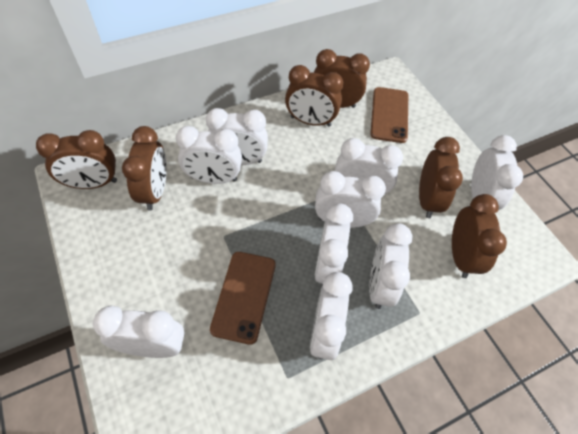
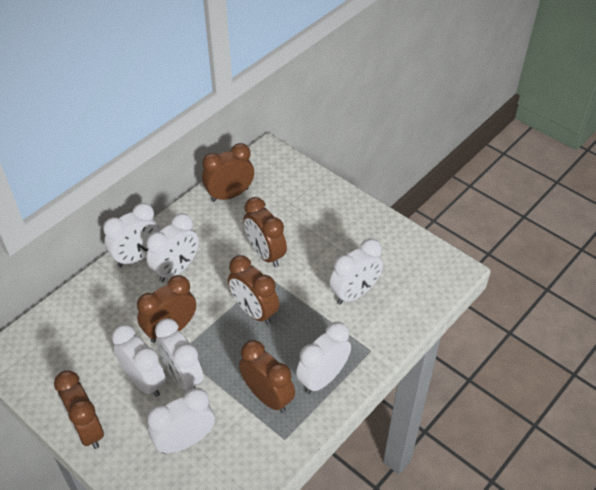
brown phone: [210,252,276,345] [370,87,408,143] = 2 -> none = 0
white clock: [93,306,185,358] [176,126,242,184] [206,108,268,165] [310,272,353,360] [315,171,386,228] [315,203,353,286] [335,138,403,194] [369,224,413,309] [471,135,523,210] = 9 -> [103,203,160,267] [112,325,166,397] [146,213,199,282] [147,388,215,454] [155,319,204,390] [296,322,351,394] [329,239,383,305] = 7

